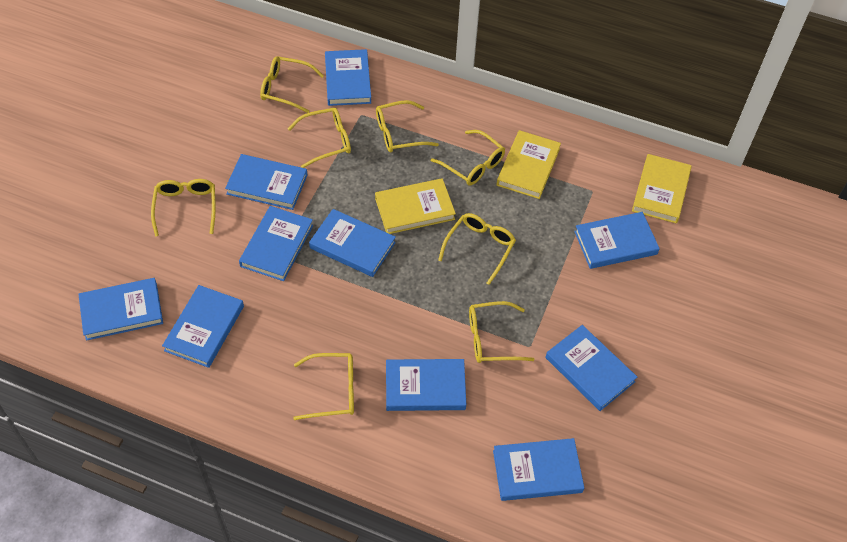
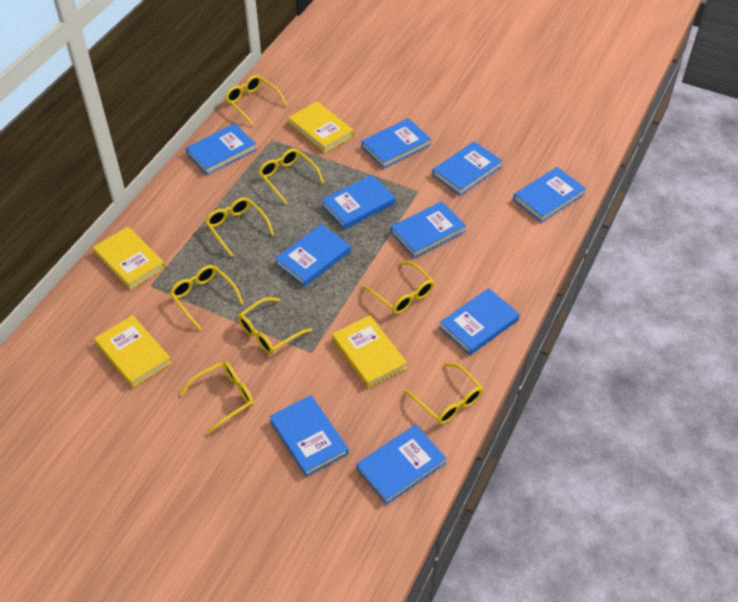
yellow book: [375,178,456,234] [497,130,561,199] [632,154,692,224] = 3 -> [93,227,166,290] [94,315,172,387] [288,101,354,153] [332,315,407,388] = 4

